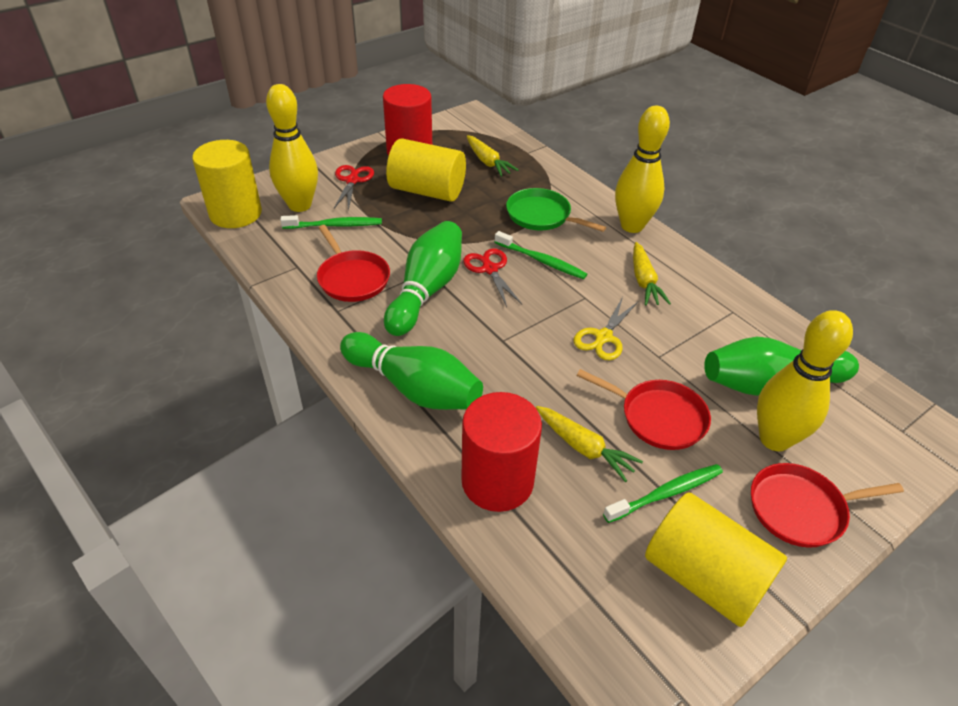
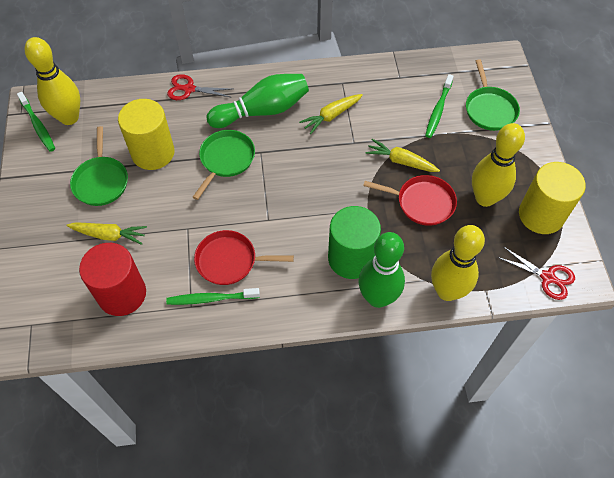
green bowling pin: [340,332,483,410] [384,221,462,336] [704,337,859,396] = 3 -> [207,74,309,128] [359,232,405,308] = 2
green cylinder: none = 0 -> [328,206,381,279] = 1
green pan: [506,188,606,232] = 1 -> [70,126,128,206] [193,130,255,200] [466,59,520,131] = 3
red cylinder: [383,84,432,156] [461,392,542,512] = 2 -> [79,243,146,316] = 1
red pan: [317,225,390,302] [577,369,711,450] [751,463,904,548] = 3 -> [194,230,294,285] [363,175,457,226] = 2
yellow cylinder: [192,140,262,228] [386,138,466,202] [645,492,787,627] = 3 -> [118,99,175,170] [519,162,586,234] = 2
yellow scissors: [574,297,638,361] = 1 -> none = 0

